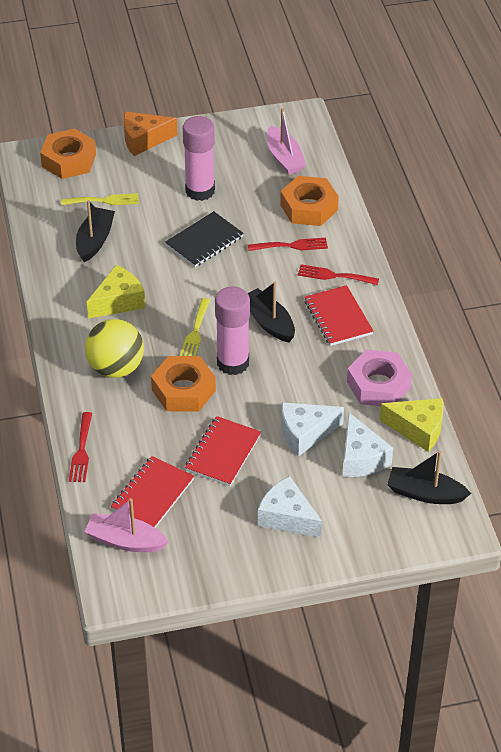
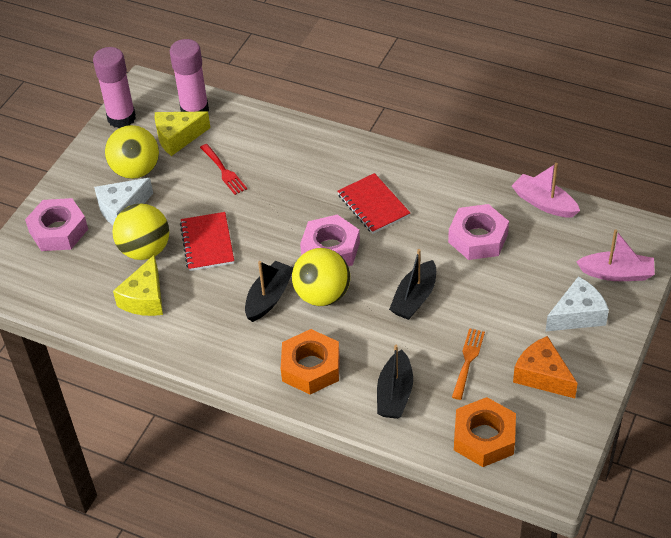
black notebook: [165,211,244,267] = 1 -> none = 0
orange fork: none = 0 -> [452,328,485,400] = 1
orange nut: [40,129,96,179] [151,356,216,412] [280,176,339,226] = 3 -> [281,329,340,394] [454,397,516,467] = 2
pink nut: [347,350,412,406] = 1 -> [25,198,88,251] [300,215,360,266] [448,204,509,260] = 3
red fork: [69,412,92,482] [248,238,328,251] [298,264,379,285] = 3 -> [200,144,247,195] = 1
red notebook: [111,456,194,528] [185,416,261,486] [304,285,373,346] = 3 -> [180,212,234,271] [337,173,410,234] = 2
white cheese: [258,476,322,538] [281,402,344,456] [343,413,393,477] = 3 -> [94,178,153,225] [545,276,609,332] = 2
yellow ball: [85,319,144,378] = 1 -> [105,125,159,179] [112,204,169,260] [292,248,350,306] = 3
yellow fork: [61,193,139,205] [180,298,210,356] = 2 -> none = 0

